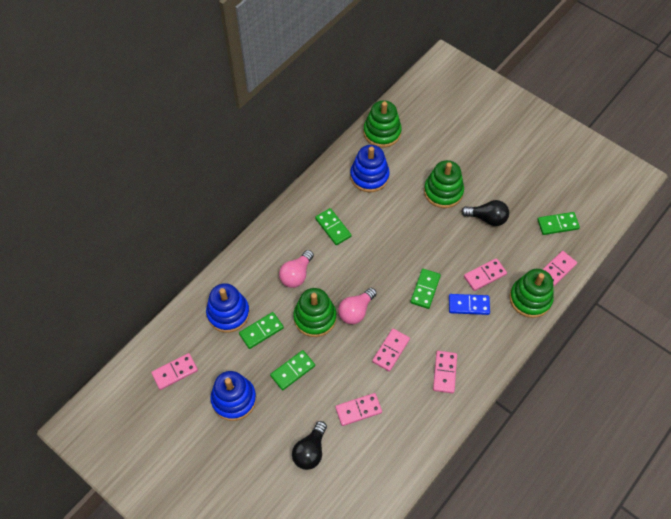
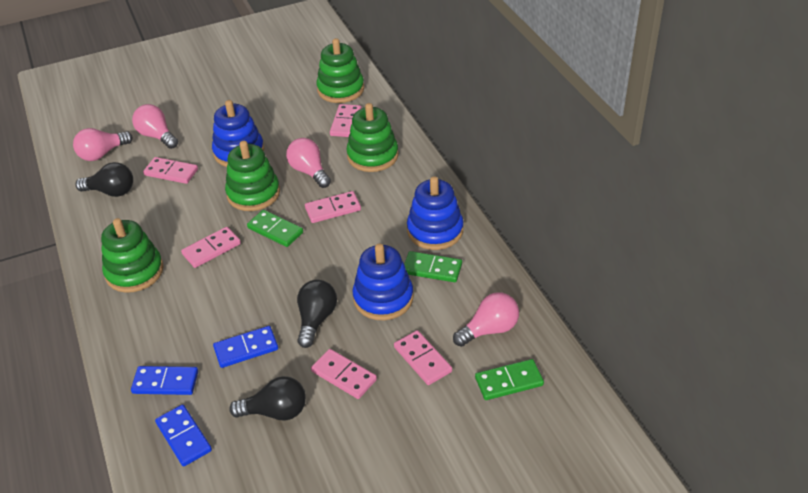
black light bulb: [292,421,327,470] [461,200,509,226] = 2 -> [76,162,133,197] [229,376,306,420] [297,280,337,348] = 3
blue domino: [449,294,490,315] = 1 -> [131,366,198,395] [155,405,212,466] [213,326,278,368] = 3
green domino: [239,312,284,349] [270,350,315,390] [315,208,351,245] [410,269,441,309] [537,212,580,235] = 5 -> [247,210,303,247] [404,251,462,282] [475,359,544,400] = 3
pink light bulb: [279,250,314,288] [338,288,377,324] = 2 -> [73,128,133,161] [132,104,178,149] [286,138,331,188] [453,292,519,347] = 4

